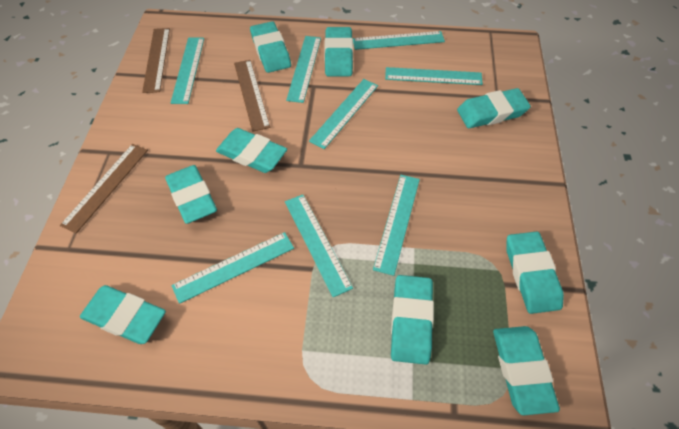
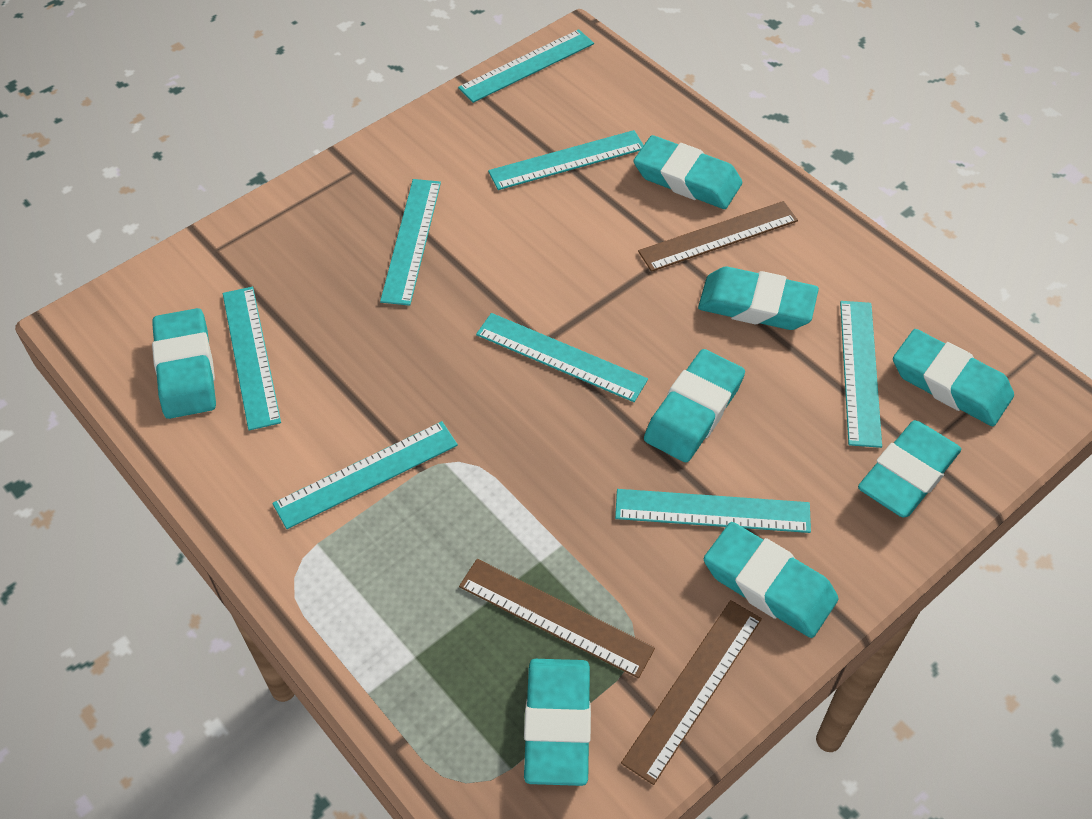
turquoise eraser: [80,285,166,344] [165,165,217,224] [216,128,287,173] [250,21,291,73] [324,27,353,76] [391,275,434,365] [457,88,531,128] [493,326,560,415] [506,231,564,314] = 9 -> [152,308,216,419] [524,659,591,786] [633,135,742,209] [644,349,745,462] [698,267,819,330] [704,522,838,638] [858,420,961,517] [893,329,1014,426] = 8

